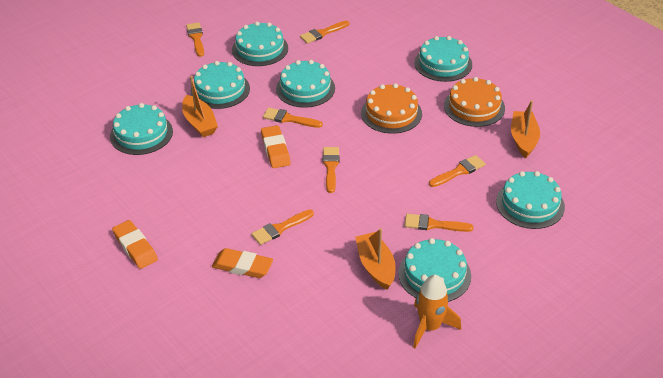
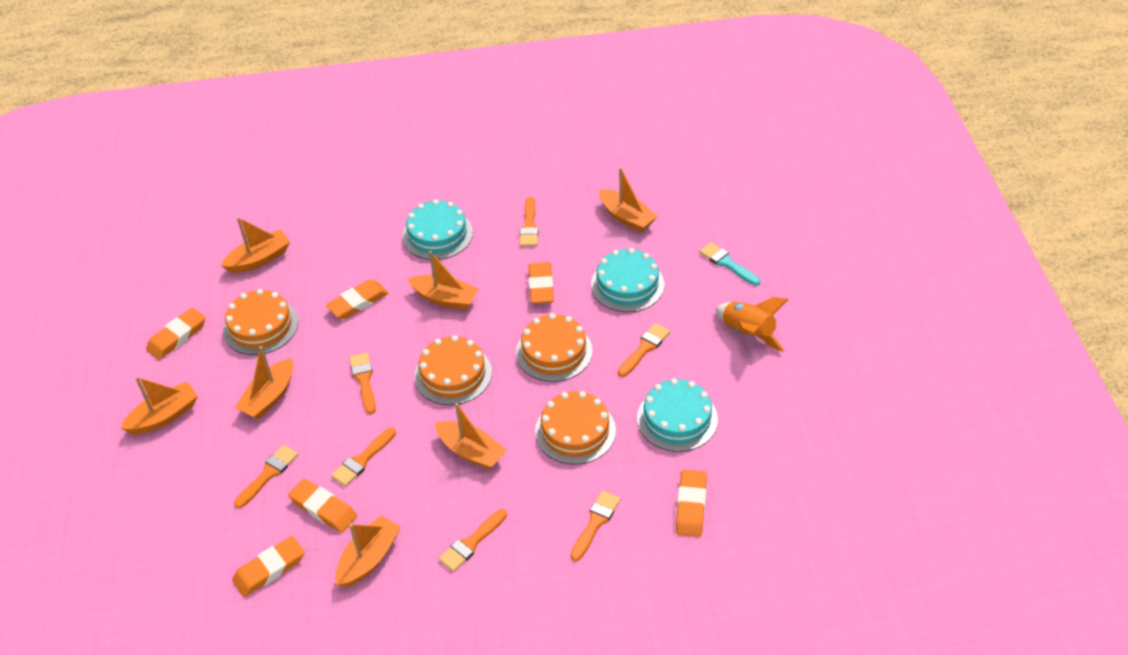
orange boat: [182,76,218,137] [355,228,395,290] [511,100,540,158] = 3 -> [121,376,198,434] [221,217,290,273] [235,346,293,419] [335,516,401,588] [408,251,479,310] [435,403,507,470] [599,167,658,232] = 7
orange cake: [361,83,422,134] [444,77,505,127] = 2 -> [223,289,298,355] [414,335,492,405] [516,313,593,382] [535,391,616,465] = 4
orange eraser: [112,220,158,269] [212,248,273,278] [261,125,291,168] = 3 -> [146,308,205,360] [232,536,304,597] [288,479,357,533] [326,279,388,319] [528,262,554,304] [676,470,707,537] = 6
turquoise brush: none = 0 -> [699,242,760,286] = 1
turquoise cake: [110,103,173,155] [191,61,250,109] [232,21,288,66] [276,60,335,108] [398,238,471,302] [414,36,472,82] [496,171,565,229] = 7 -> [402,199,473,260] [591,248,664,312] [637,378,718,452] = 3

